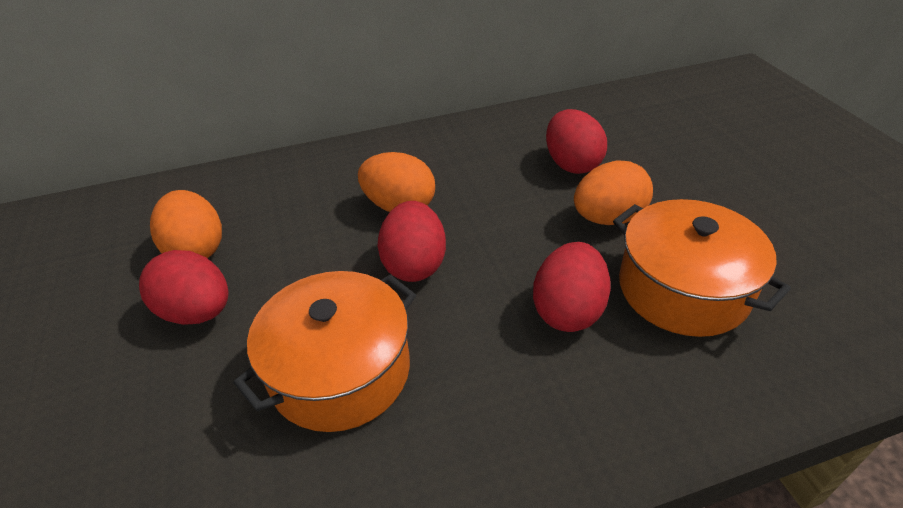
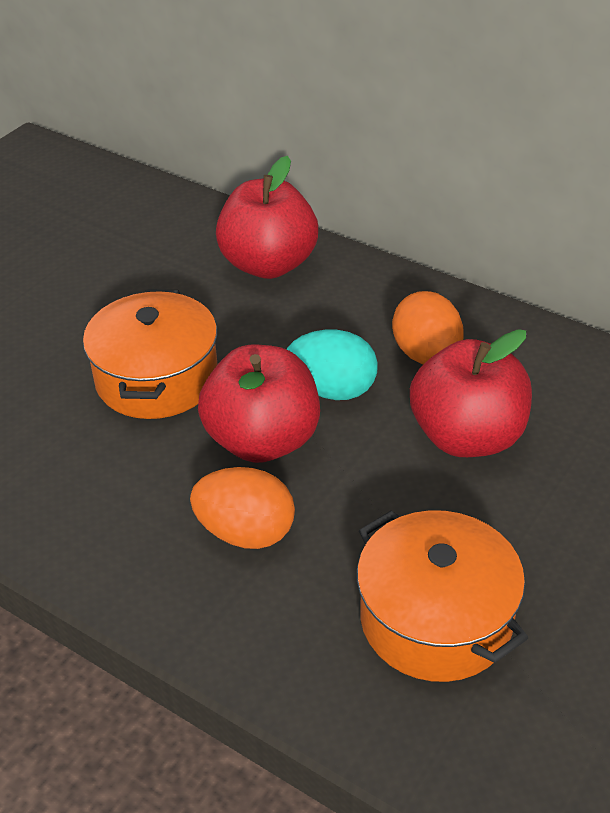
orange egg: [150,190,222,258] [358,152,435,212] [574,161,653,225] = 3 -> [190,467,295,549] [392,291,464,364] = 2
red apple: none = 0 -> [198,344,320,463] [216,156,318,279] [410,329,532,457] = 3
red egg: [139,250,229,325] [378,201,446,282] [533,242,611,332] [546,109,607,174] = 4 -> none = 0
turquoise egg: none = 0 -> [287,330,378,400] = 1

